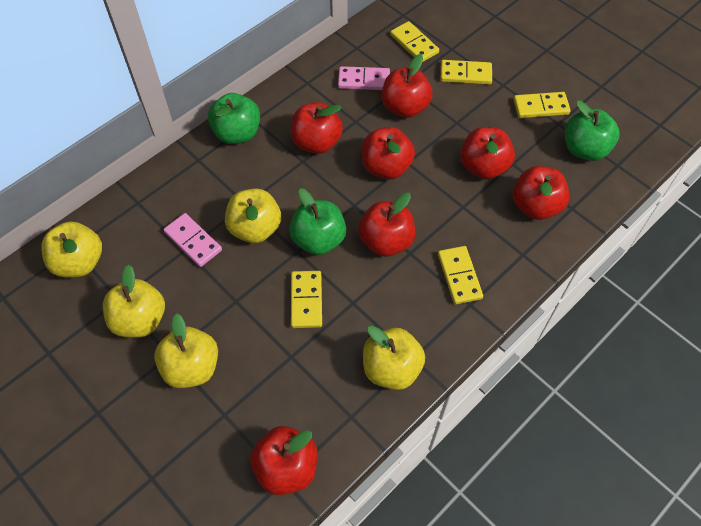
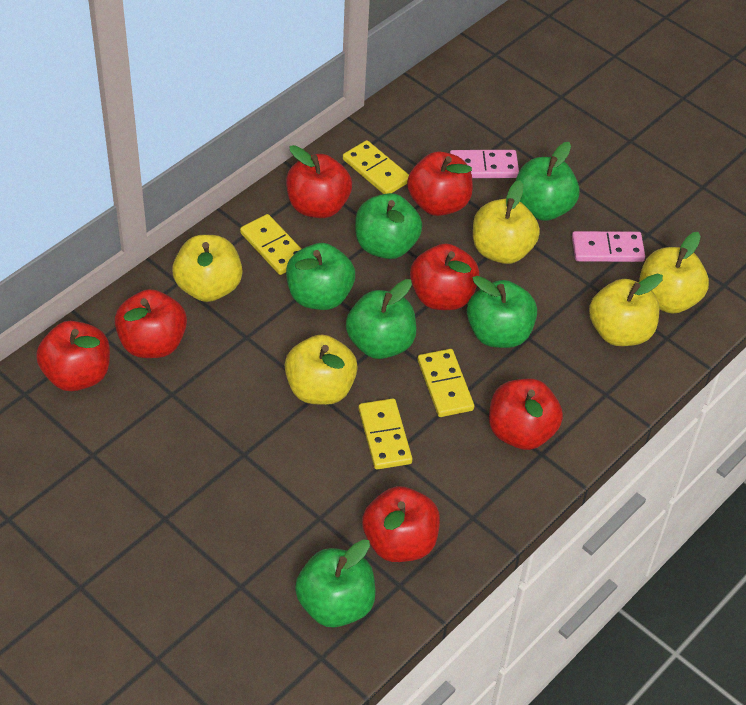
green apple: [208,93,260,144] [289,188,346,255] [565,100,620,161] = 3 -> [286,243,355,310] [295,539,375,627] [346,279,416,359] [355,193,422,259] [467,276,537,348] [515,142,580,221] = 6
yellow domino: [291,271,322,328] [390,21,439,62] [438,246,483,304] [441,60,492,84] [513,92,571,118] = 5 -> [240,214,301,275] [343,140,409,194] [359,398,412,470] [418,349,474,417] = 4

